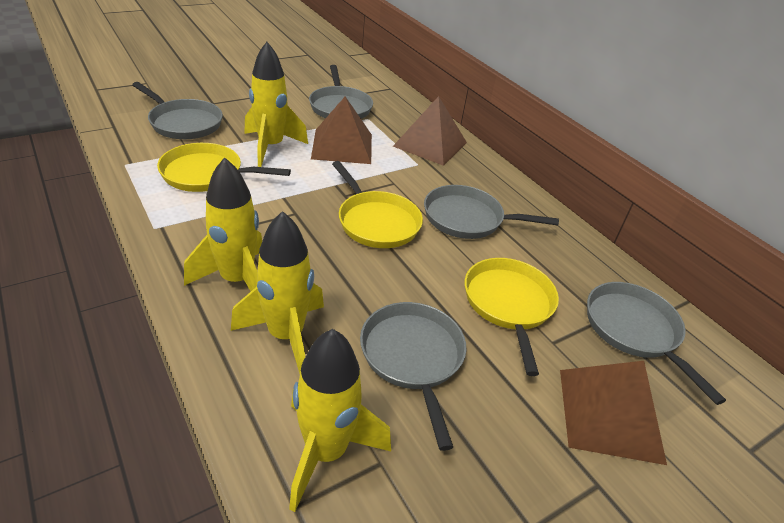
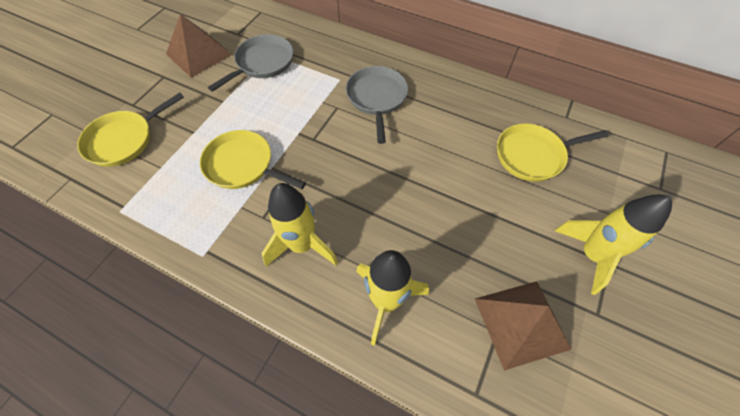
brown pyramid: [311,97,372,164] [393,96,467,166] [560,361,667,465] = 3 -> [166,14,232,78] [475,281,572,371] = 2
grey pan: [132,82,223,139] [309,65,373,119] [360,302,466,451] [424,185,559,239] [587,282,726,405] = 5 -> [208,34,293,92] [346,66,408,144] = 2
yellow rocket: [184,157,262,291] [231,211,324,374] [244,42,308,167] [289,329,391,512] = 4 -> [261,183,338,266] [356,250,429,346] [555,195,672,295] = 3

